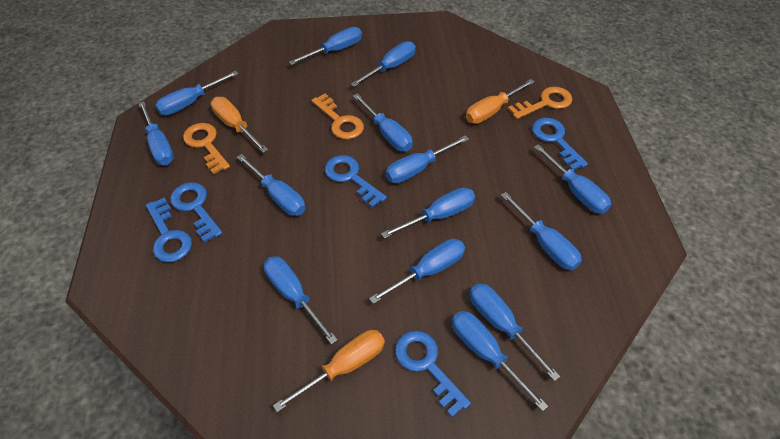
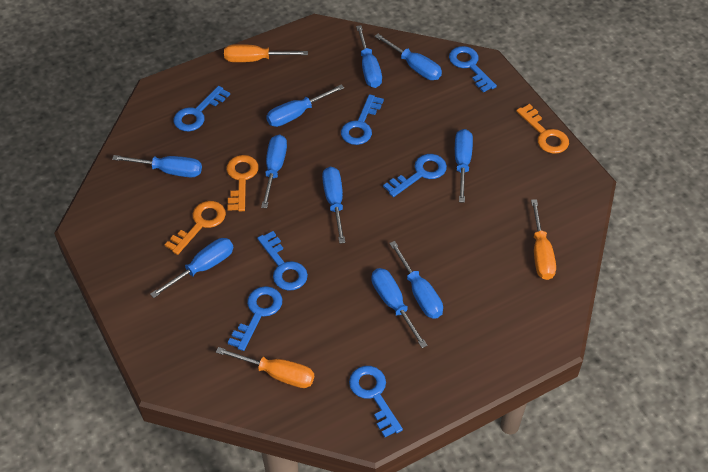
blue key: [146,198,192,262] [170,182,223,243] [325,155,387,208] [395,331,471,417] [532,118,588,170] = 5 -> [174,86,230,131] [228,286,282,351] [257,231,308,291] [341,94,384,145] [349,366,403,437] [383,154,447,197] [449,46,497,92] = 7
blue screwdriver: [138,101,174,165] [155,71,238,115] [237,154,305,216] [264,256,338,344] [289,27,362,65] [351,41,416,87] [353,93,413,152] [369,239,465,304] [381,187,475,239] [386,135,469,183] [452,311,548,412] [470,283,560,381] [501,192,582,270] [534,144,611,214] = 14 -> [112,155,202,177] [150,238,233,298] [261,134,287,208] [266,85,344,127] [322,167,345,244] [356,25,382,88] [372,268,428,348] [374,34,442,80] [389,241,443,319] [455,129,473,203] = 10

